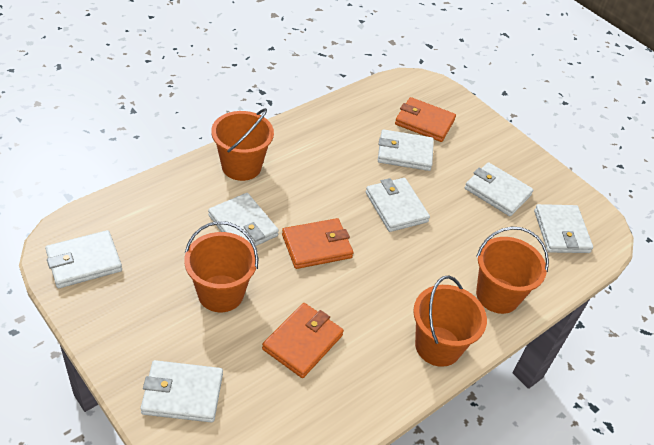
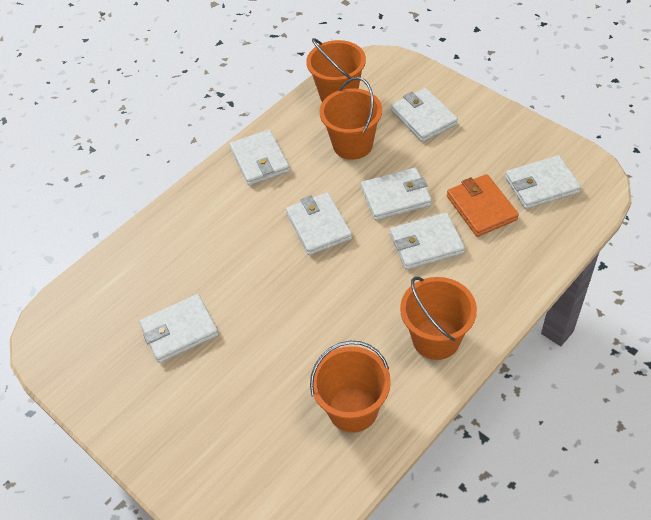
orange wallet: [262,303,344,378] [282,218,353,269] [395,97,456,142] = 3 -> [447,174,519,237] = 1

